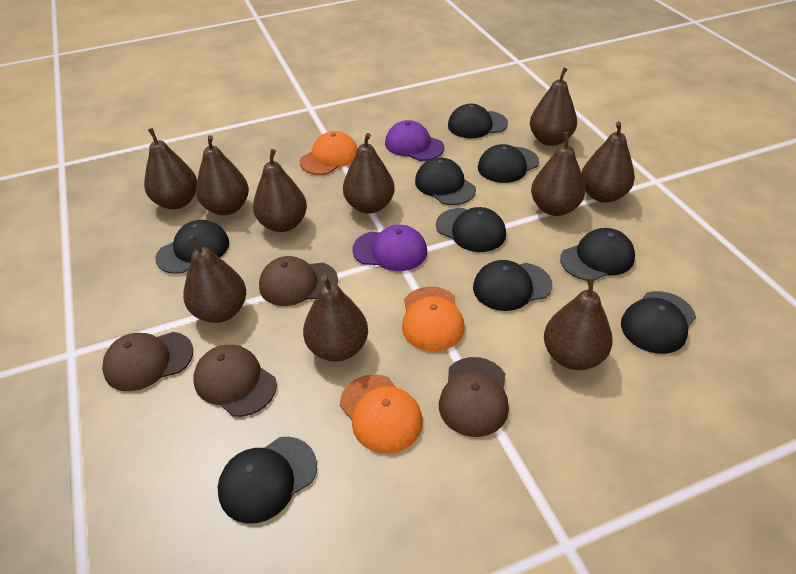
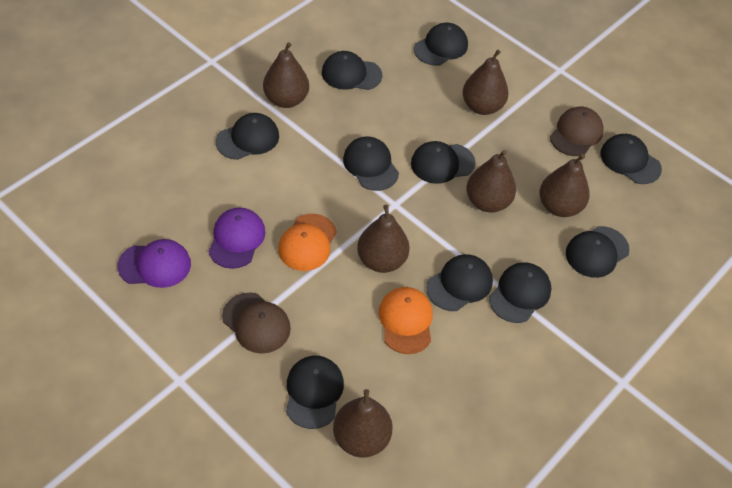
black cap: [155,220,229,274] [218,437,317,524] [415,157,476,205] [436,207,506,252] [448,103,508,138] [473,260,552,311] [478,144,539,183] [560,228,635,281] [621,291,696,354] = 9 -> [216,113,279,160] [286,356,344,429] [322,51,382,90] [343,136,399,191] [411,141,475,184] [414,23,468,66] [426,254,493,311] [489,262,552,323] [566,226,630,278] [601,134,662,184] = 10
brown cap: [102,332,193,391] [193,345,277,417] [259,256,338,306] [439,357,509,437] = 4 -> [222,292,291,354] [550,107,604,156] = 2
brown pear: [144,128,197,209] [183,235,246,323] [196,135,249,215] [253,149,307,232] [303,275,368,361] [343,133,395,214] [530,68,577,146] [531,132,585,216] [544,276,613,370] [581,121,635,203] = 10 -> [263,42,309,108] [333,389,393,458] [357,205,409,273] [462,50,509,115] [466,150,516,212] [539,154,590,217] = 6
orange cap: [300,131,358,175] [340,374,423,454] [402,287,464,352] = 3 -> [278,214,337,271] [379,287,433,354] = 2

